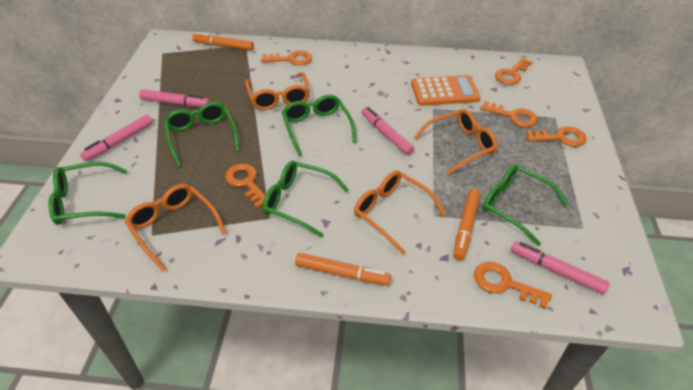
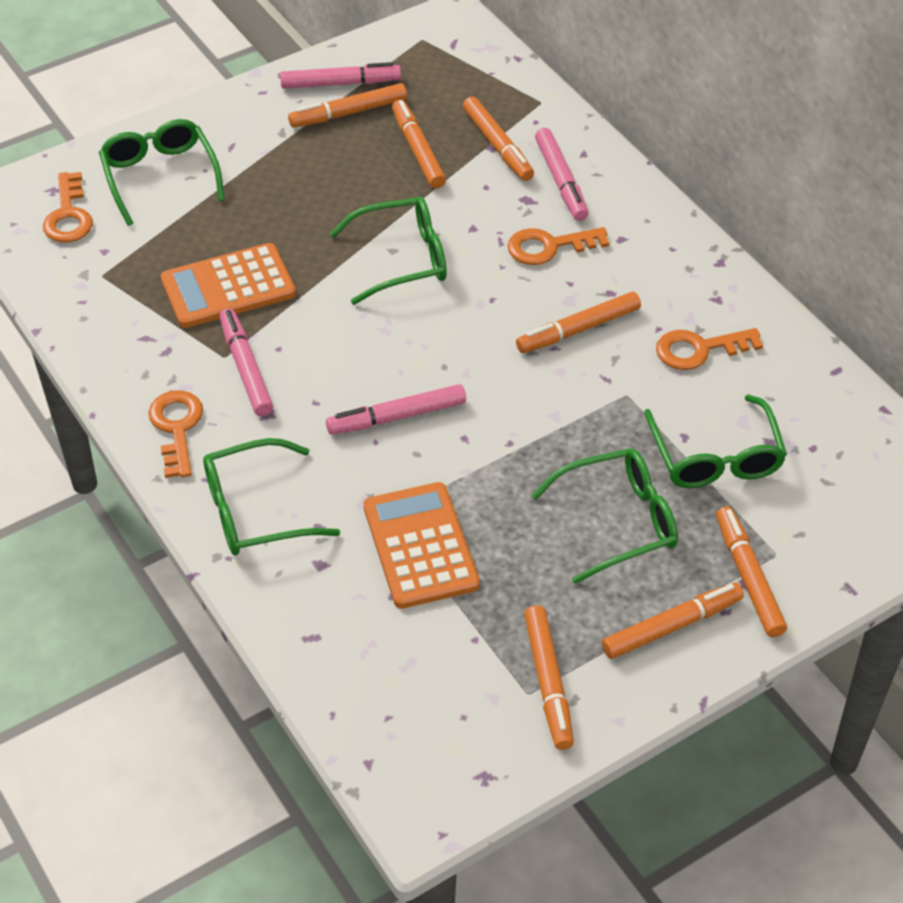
orange calculator: [411,75,481,106] = 1 -> [161,243,296,328] [363,482,480,609] = 2
orange glasses: [125,184,227,271] [245,72,310,110] [354,171,446,254] [414,109,497,175] = 4 -> none = 0
orange key: [225,164,266,208] [261,50,312,65] [474,262,552,309] [480,101,538,127] [495,58,532,85] [526,126,587,146] = 6 -> [43,172,93,243] [148,390,203,478] [507,227,609,265] [656,328,763,370] = 4
orange marker: [192,32,254,51] [295,253,391,285] [453,189,480,260] = 3 -> [288,83,407,128] [392,100,446,189] [463,96,534,181] [516,292,641,353] [524,606,574,750] [602,583,744,659] [716,506,787,637] = 7

